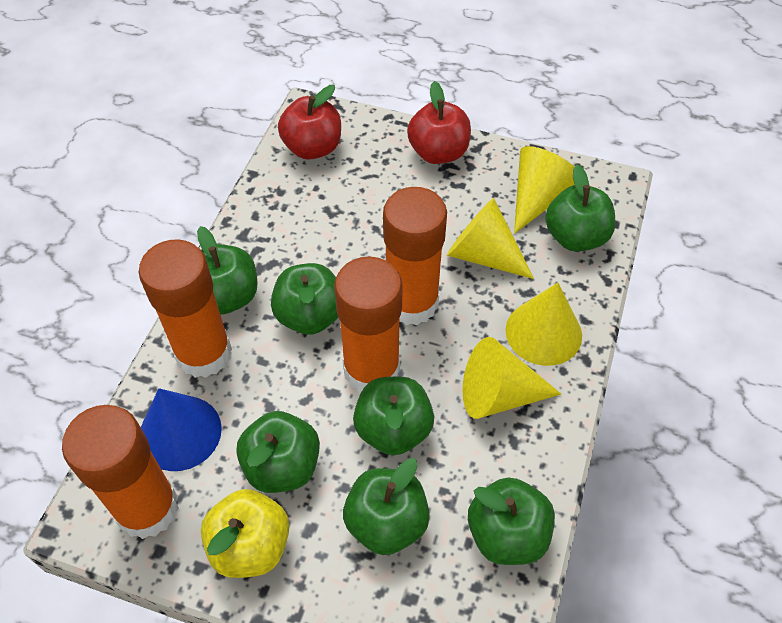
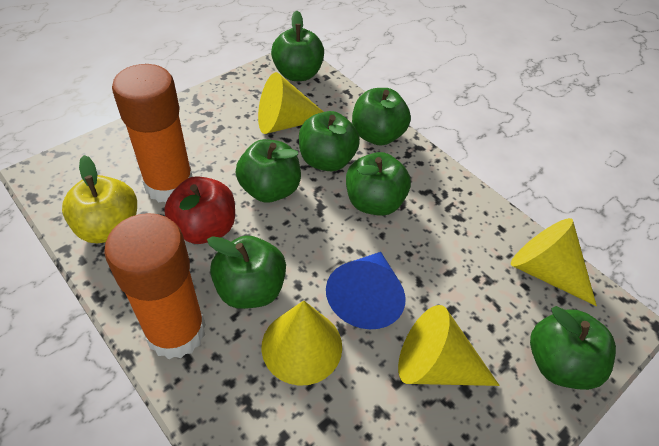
orange glue stick: [62,405,179,539] [139,239,232,378] [334,256,403,393] [383,187,447,325] = 4 -> [104,213,206,359] [112,64,193,202] = 2
red apple: [278,85,341,160] [407,81,471,164] = 2 -> [164,176,235,244] = 1

